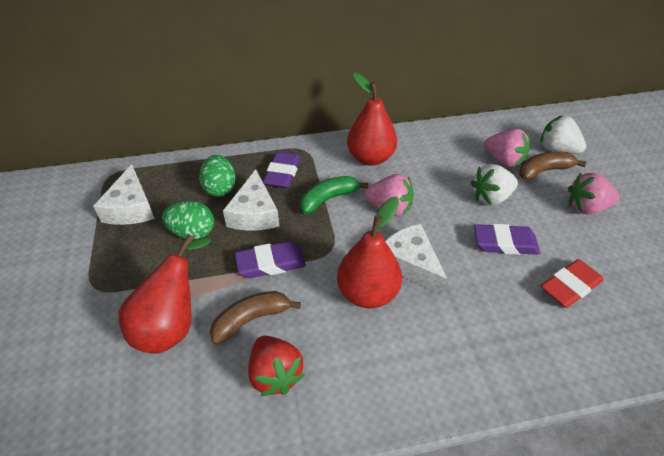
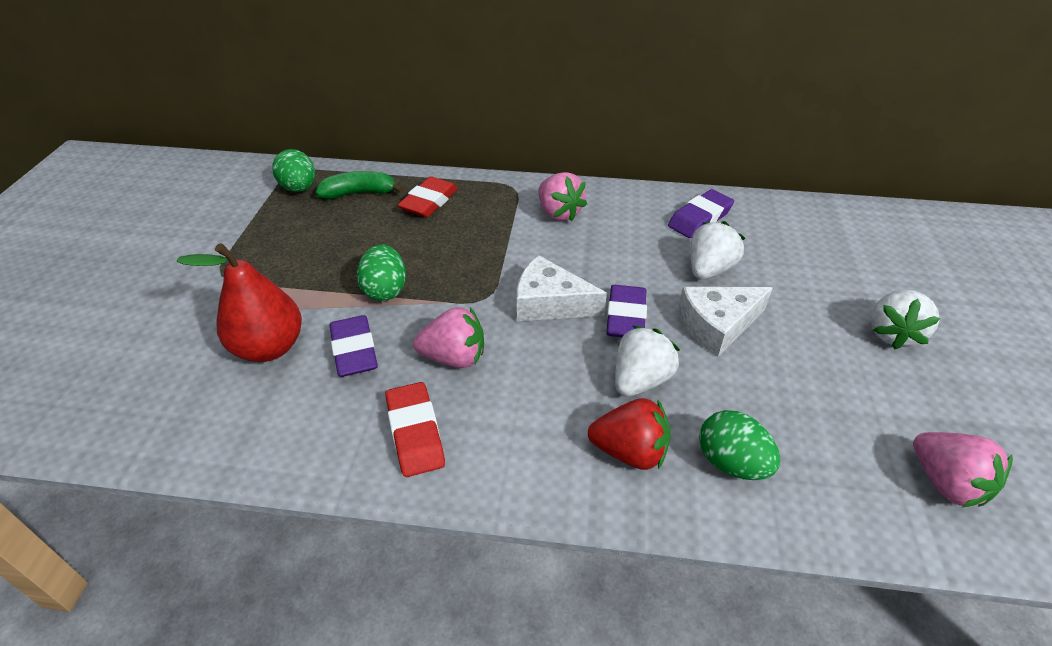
brown banana: [210,291,301,345] [519,152,586,180] = 2 -> none = 0
green egg: [162,201,214,240] [199,155,236,197] = 2 -> [272,149,315,192] [357,244,406,301] [699,410,780,480] = 3
red eraser: [541,259,604,308] = 1 -> [385,382,445,477] [398,176,458,217] = 2
red pear: [119,235,212,354] [337,197,402,308] [347,73,397,166] = 3 -> [176,243,302,362] = 1
white cheese: [93,164,155,225] [223,169,279,231] [385,224,447,294] = 3 -> [517,255,607,321] [678,287,773,357] = 2
white strawberry: [470,164,518,205] [541,115,586,154] = 2 -> [615,326,680,397] [690,221,745,279] [871,290,940,350] = 3

